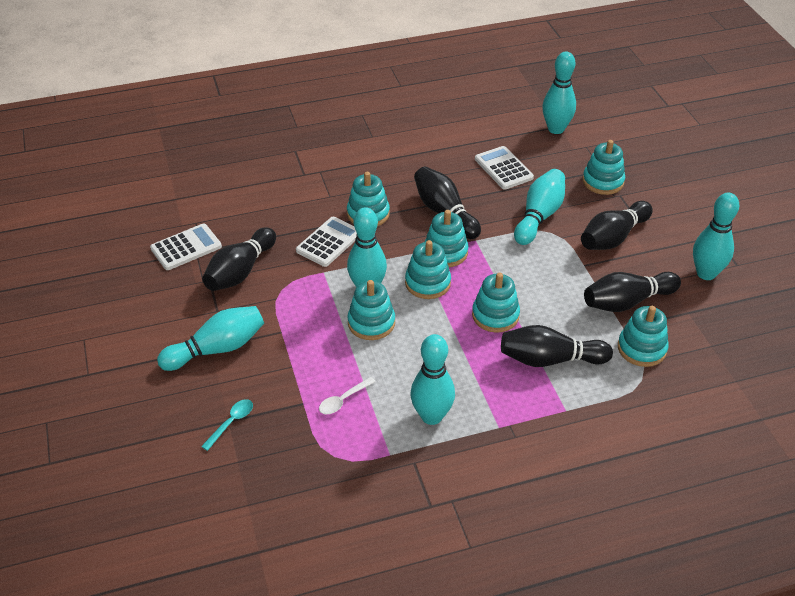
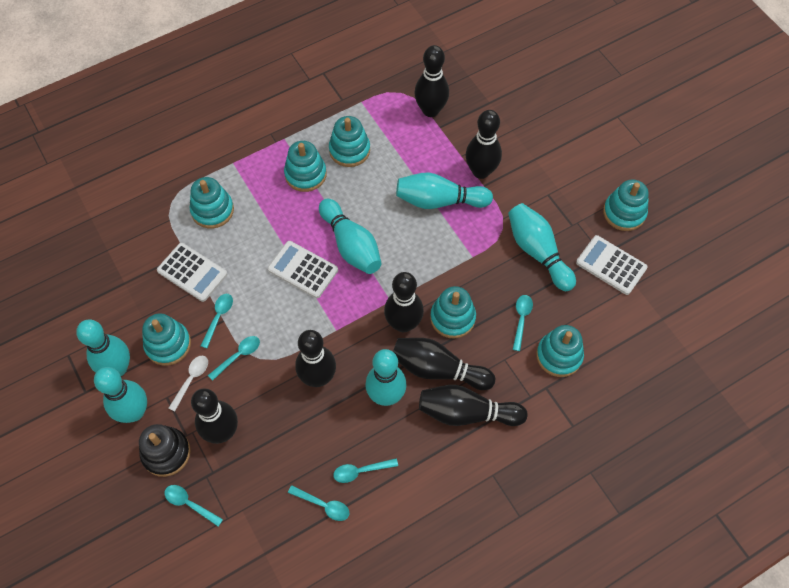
black bowling pin: [202,227,276,291] [414,167,481,239] [501,325,613,367] [581,201,653,250] [584,272,681,312] = 5 -> [191,388,238,444] [295,330,336,387] [384,272,424,332] [393,338,495,390] [414,45,449,117] [419,385,527,426] [466,110,502,179] = 7
black stacking toy: none = 0 -> [139,424,191,477] = 1
turquoise spoon: [201,399,253,451] = 1 -> [164,485,223,527] [201,294,233,348] [208,336,260,381] [288,485,350,521] [333,458,398,483] [512,295,533,351] = 6

